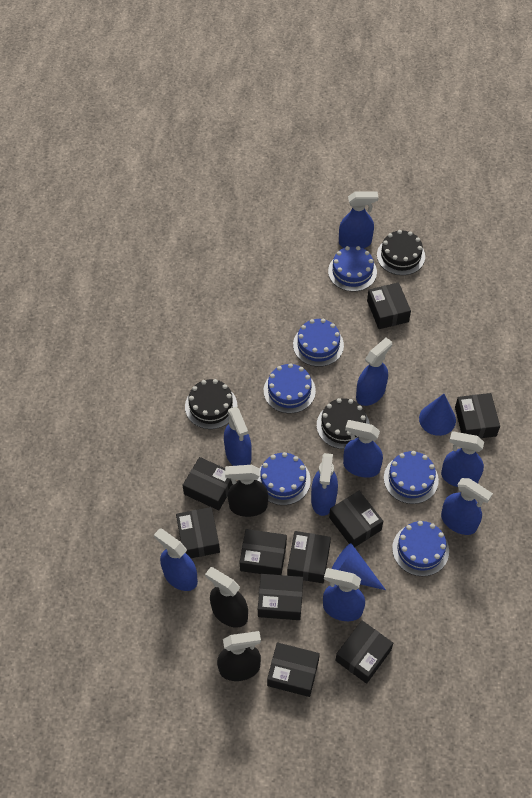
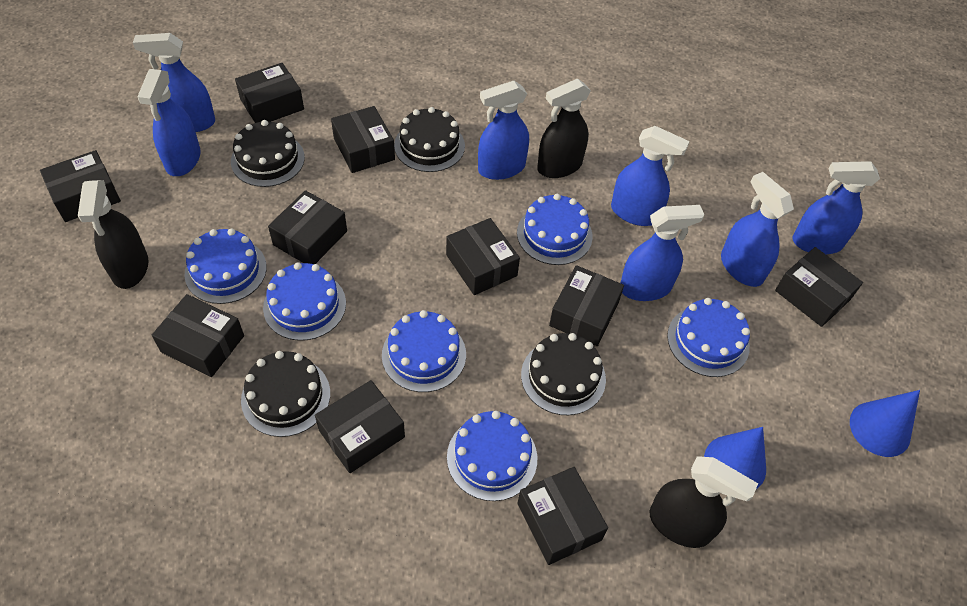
black cake: [185,379,238,429] [317,398,370,449] [377,230,425,275] = 3 -> [231,120,305,187] [241,351,330,437] [394,107,465,172] [521,333,606,415] = 4
blue spray bottle: [154,528,198,591] [224,407,252,466] [311,453,338,516] [323,568,365,621] [339,191,378,249] [343,420,383,478] [356,338,392,406] [441,431,484,487] [441,478,493,535] = 9 -> [133,33,215,132] [137,69,201,176] [478,81,529,180] [611,126,690,226] [621,205,704,301] [721,172,794,287] [793,161,880,254] = 7

